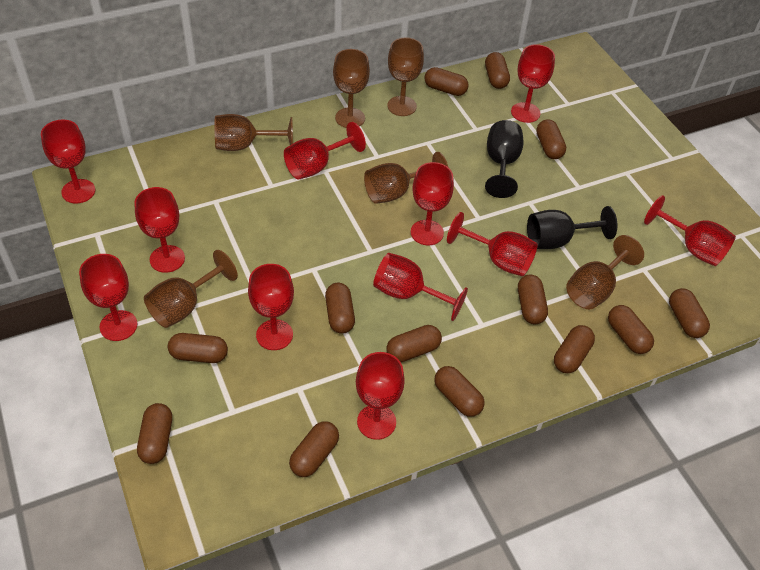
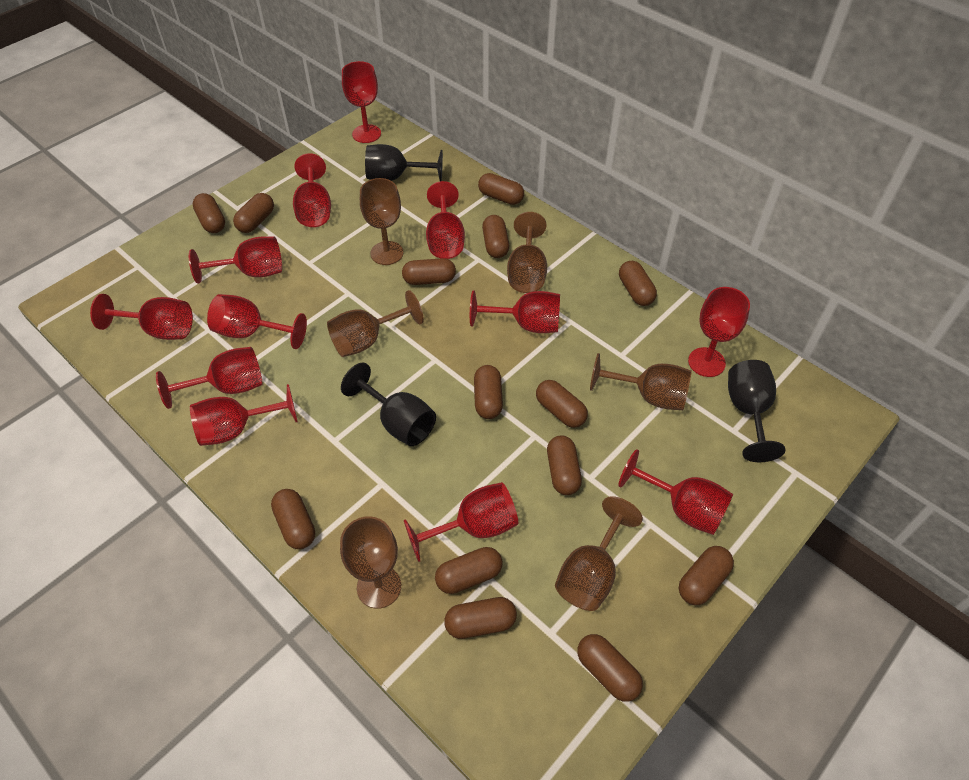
black goblet: [485,120,524,198] [527,206,617,249] = 2 -> [341,363,436,446] [365,144,443,181] [728,360,785,462] = 3
brown capsule: [137,403,172,464] [168,333,228,363] [289,421,339,477] [325,283,355,334] [387,325,442,362] [425,67,469,96] [434,366,484,417] [485,52,510,89] [518,274,548,325] [536,119,566,159] [554,325,595,373] [608,305,654,354] [669,288,710,338] = 13 -> [193,193,225,233] [233,193,274,233] [271,489,315,549] [402,258,456,285] [435,547,503,594] [444,597,517,639] [474,365,503,419] [478,173,524,205] [482,215,509,258] [536,380,588,428] [547,435,582,495] [577,634,643,702] [619,261,657,306] [679,546,734,605] = 14
red goblet: [41,119,95,204] [79,254,138,341] [134,187,185,273] [248,264,294,350] [284,122,366,179] [356,352,405,440] [373,253,468,321] [411,162,454,245] [447,212,538,277] [511,44,555,123] [644,195,736,266] = 11 -> [90,294,193,340] [156,347,263,409] [189,237,282,284] [190,384,298,446] [207,294,307,349] [293,153,331,227] [342,61,381,143] [404,482,518,562] [426,181,465,259] [470,291,560,333] [618,449,733,535] [688,287,750,377] = 12

